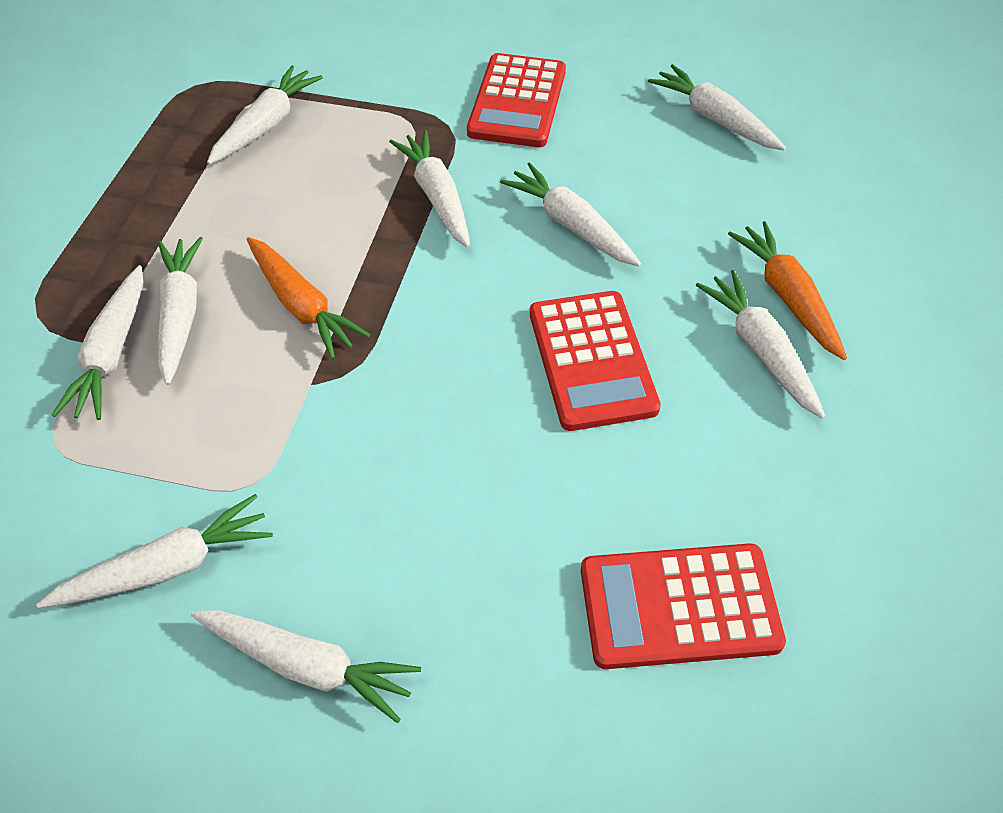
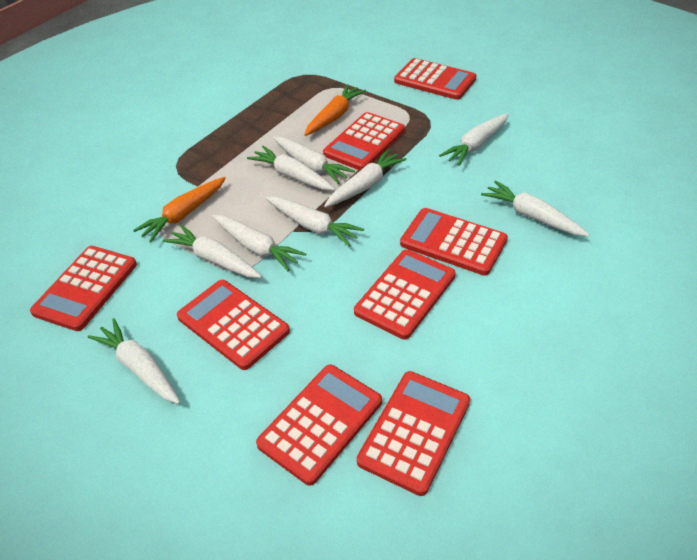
red calculator: [467,53,566,147] [530,291,661,431] [581,543,786,669] = 3 -> [30,246,137,331] [177,280,290,370] [256,365,382,486] [323,112,405,170] [354,249,456,340] [357,371,470,496] [394,58,476,100] [400,208,508,275] = 8

